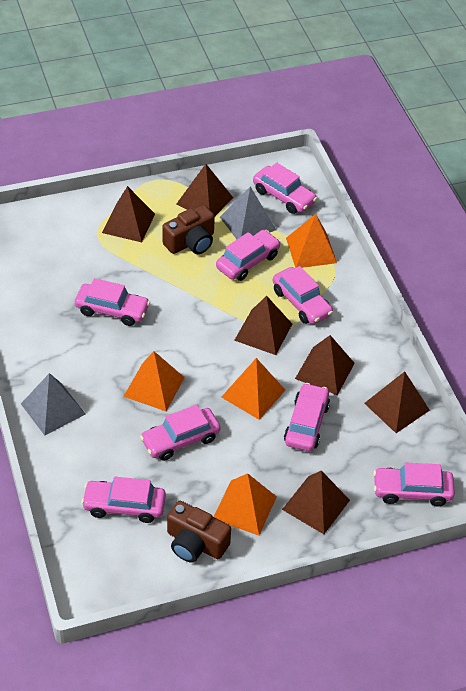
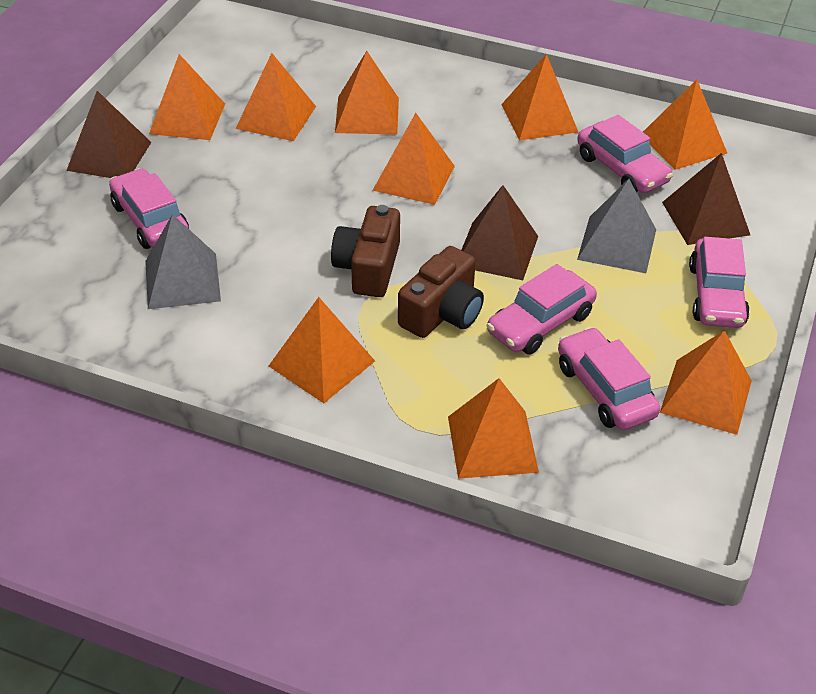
brown pyramid: [102,186,155,242] [176,164,233,216] [234,296,292,355] [282,471,350,534] [295,335,355,395] [364,371,430,433] = 6 -> [66,91,151,178] [462,185,538,280] [662,153,750,245] = 3
orange pyramid: [123,351,185,411] [214,473,277,536] [221,358,285,420] [286,214,337,268] = 4 -> [149,54,225,140] [236,53,316,141] [269,297,375,403] [335,51,399,135] [373,113,455,205] [448,378,539,479] [501,54,578,141] [643,80,727,170] [660,330,752,435] = 9
pink car: [75,278,150,326] [81,477,166,523] [140,404,221,461] [216,230,281,281] [253,163,317,214] [273,266,333,324] [284,383,330,451] [373,462,455,506] = 8 -> [109,168,189,249] [487,264,597,355] [558,327,660,430] [577,115,673,193] [689,237,750,328] = 5

